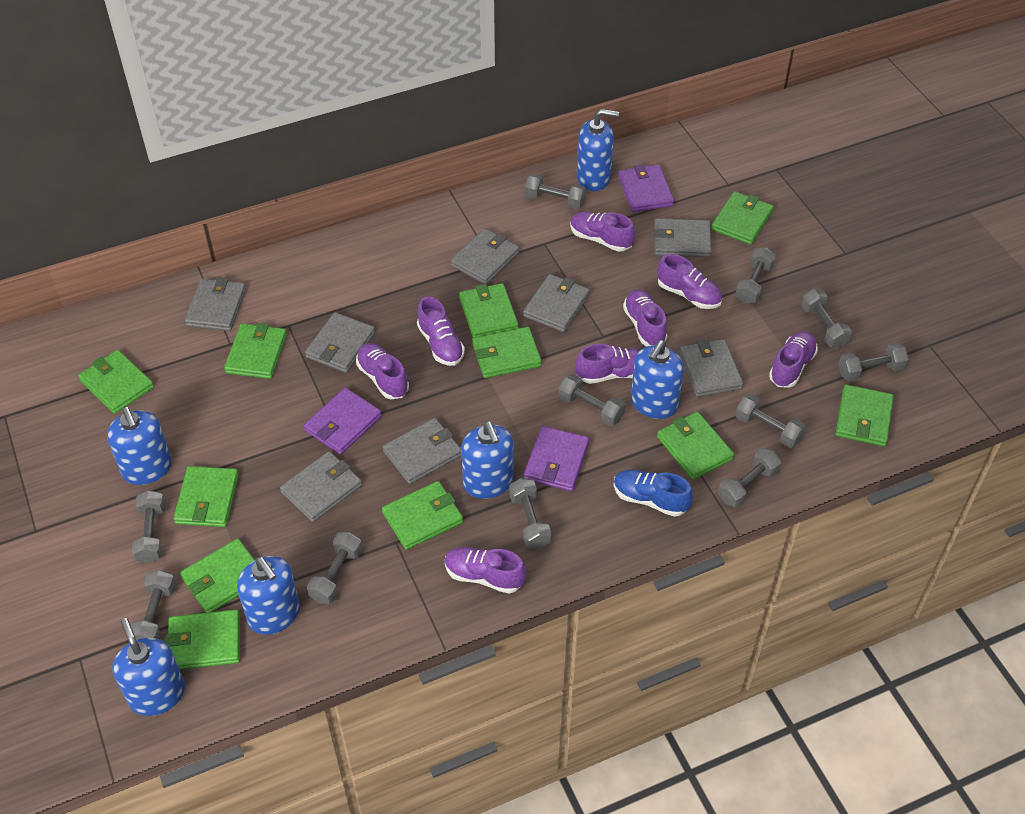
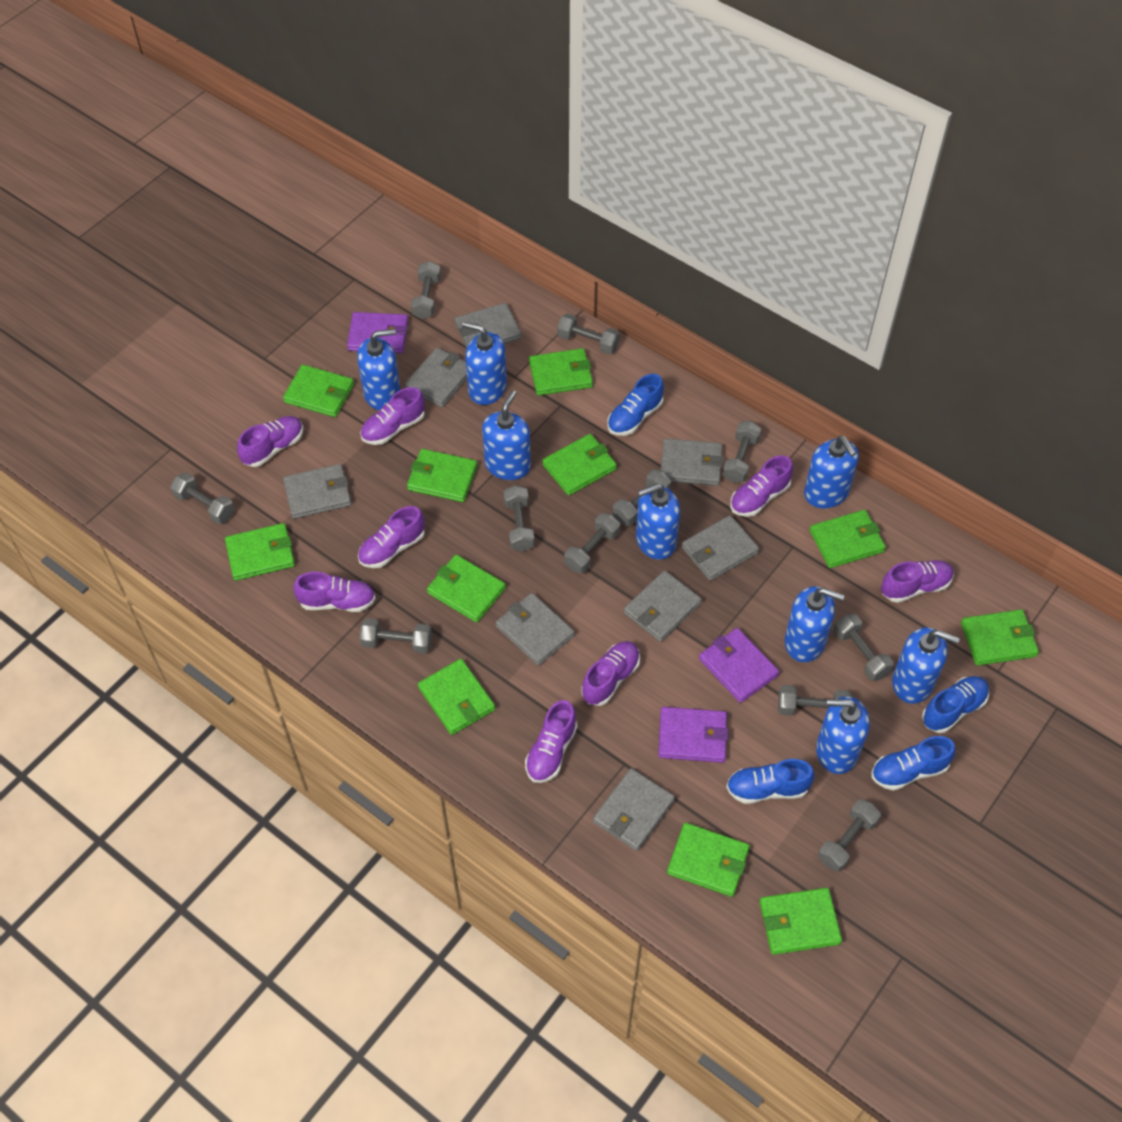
blue shoe: [614,469,693,517] = 1 -> [607,374,664,436] [726,759,814,804] [872,736,956,791] [922,676,989,733] = 4
blue soap dispenser: [107,407,172,485] [112,618,185,716] [237,556,300,635] [461,421,513,499] [577,109,619,191] [631,340,684,419] = 6 -> [357,329,400,410] [462,321,507,405] [482,390,531,480] [636,483,680,560] [785,586,845,662] [804,436,859,508] [816,696,870,774] [892,627,960,704] = 8

